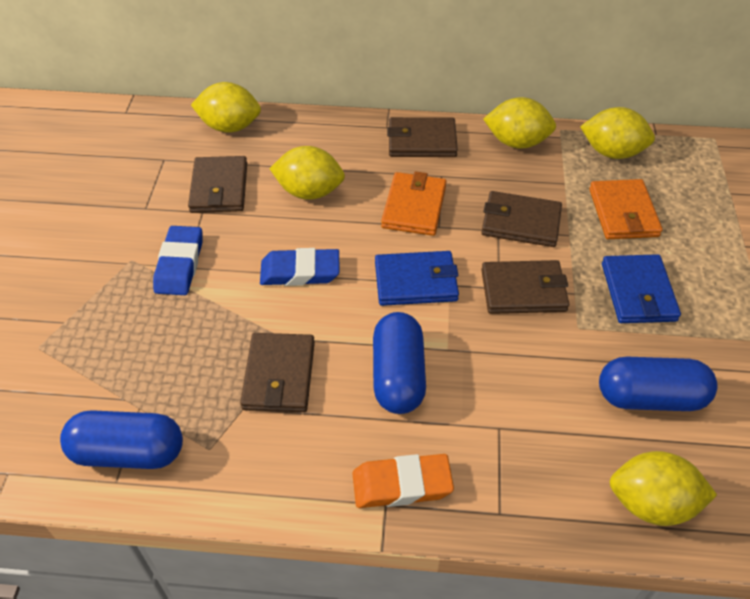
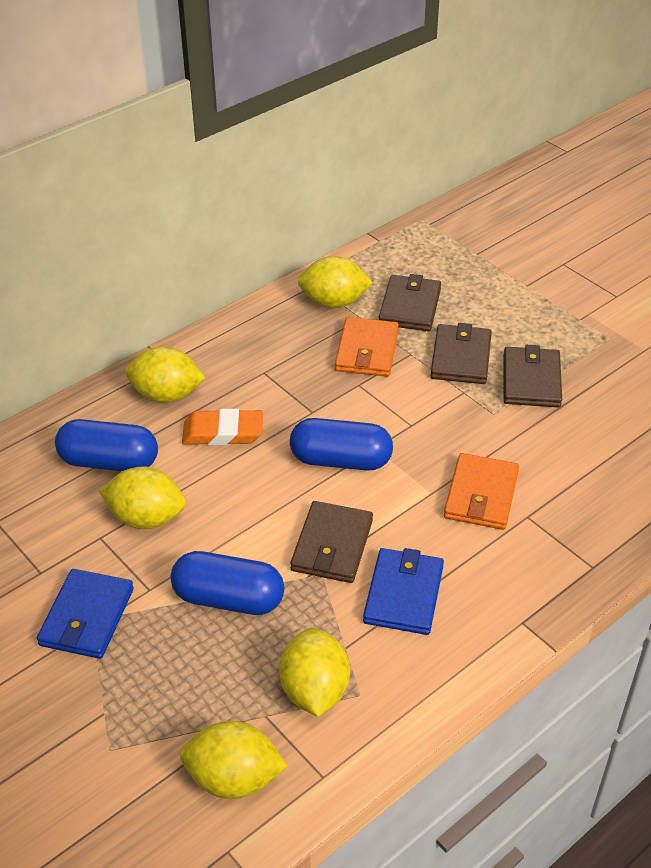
blue eraser: [153,226,202,295] [260,248,339,286] = 2 -> none = 0
brown wallet: [188,156,247,213] [240,333,315,412] [387,117,458,157] [481,191,562,247] [481,260,569,314] = 5 -> [290,501,373,583] [379,274,441,331] [431,323,492,384] [504,345,562,408] = 4

